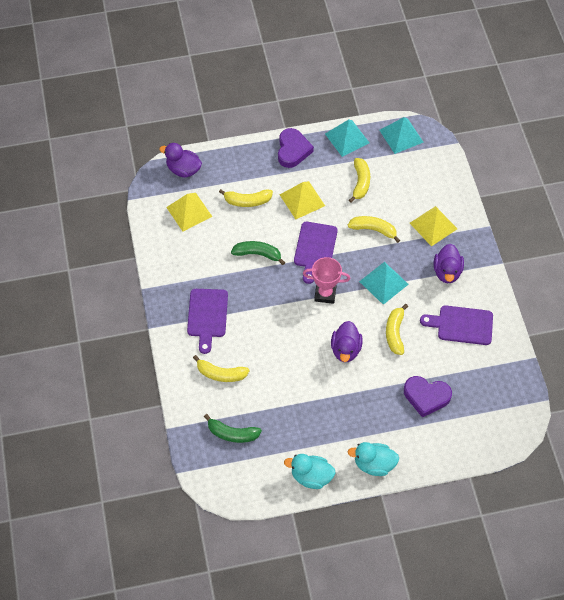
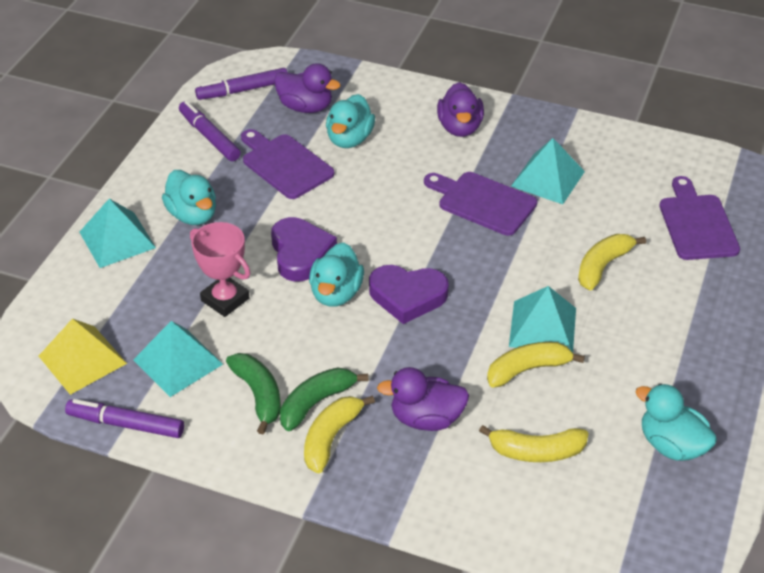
purple marker: none = 0 -> [65,399,184,438] [179,101,241,161] [195,68,288,100] = 3
turquoise duck: [284,454,335,489] [348,442,399,476] = 2 -> [162,170,216,225] [309,242,364,307] [326,94,375,148] [636,384,717,461] = 4
turquoise pyramid: [325,119,369,157] [359,262,409,305] [379,117,423,154] = 3 -> [80,199,156,268] [133,321,223,397] [509,286,576,353] [511,138,585,204] = 4
yellow banana: [193,355,249,382] [219,189,273,207] [348,216,400,243] [349,158,370,203] [386,304,408,355] = 5 -> [304,395,375,473] [479,425,589,462] [487,342,585,388] [578,234,646,290] = 4
yellow pyramid: [166,193,212,231] [280,181,325,219] [410,206,457,246] = 3 -> [39,318,127,395] = 1

